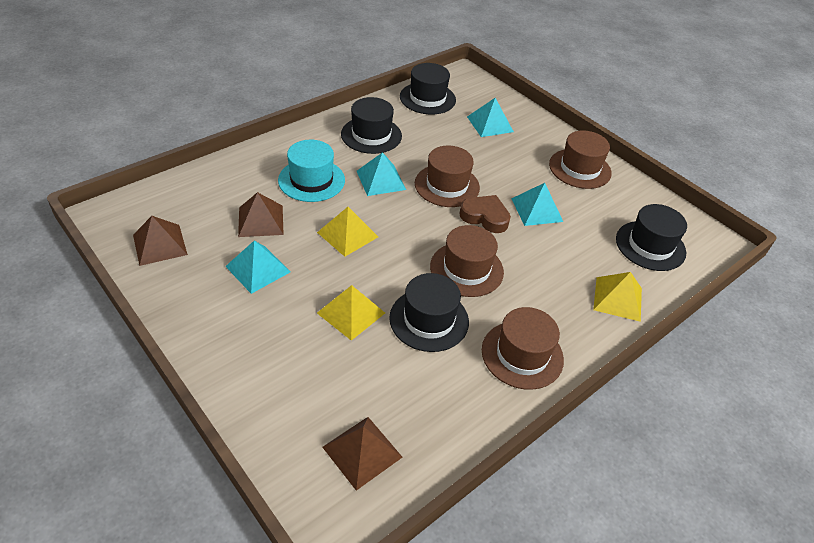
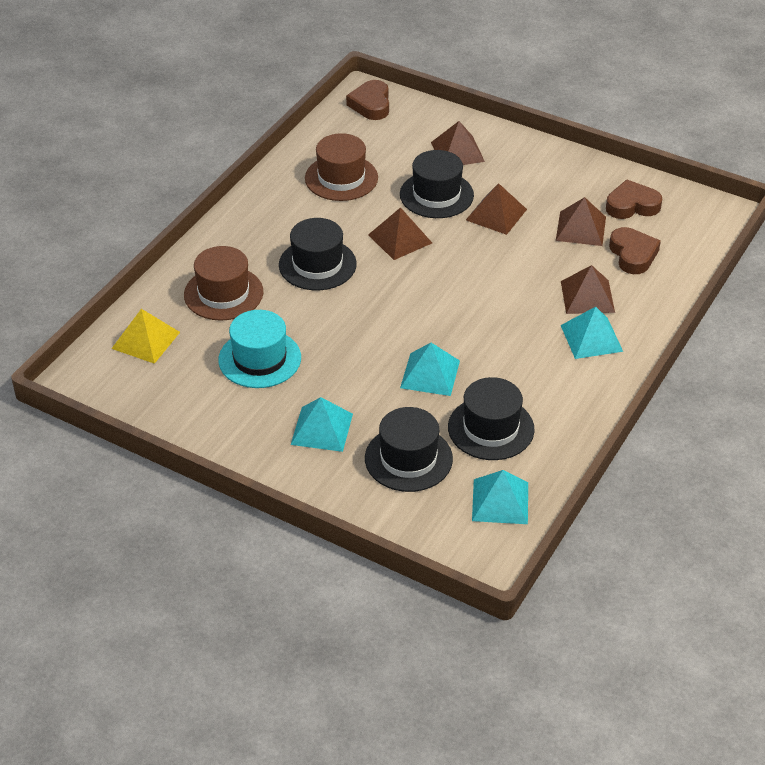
brown hat: [415,146,480,207] [430,225,504,297] [482,307,564,390] [549,130,612,189] = 4 -> [184,246,263,321] [305,133,378,201] = 2
brown heart: [459,195,511,233] = 1 -> [346,80,389,120] [606,180,662,219] [609,227,661,274] = 3
brown pyramid: [133,216,188,266] [238,192,284,237] [322,417,402,491] = 3 -> [368,207,432,260] [431,121,485,165] [466,183,527,235] [556,197,606,246] [561,265,615,314] = 5
yellow pyramid: [317,207,378,257] [317,285,385,341] [593,272,642,322] = 3 -> [111,309,180,364] = 1

